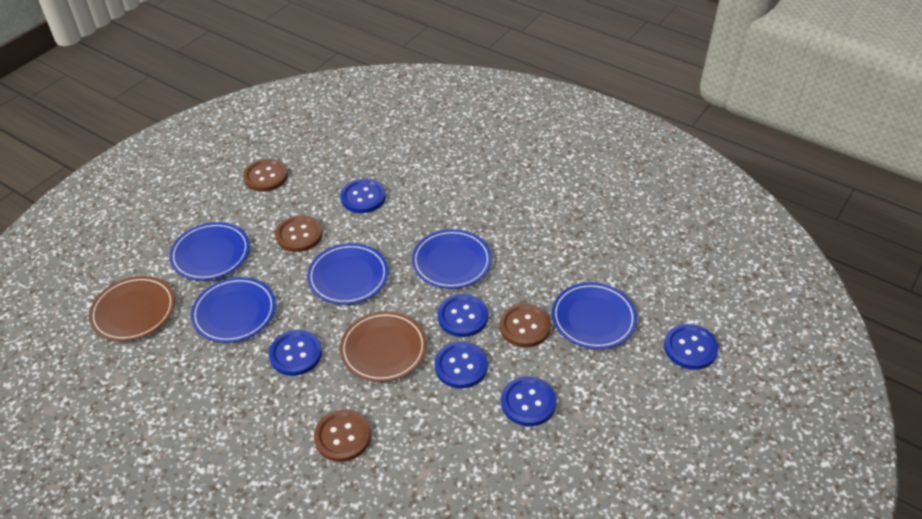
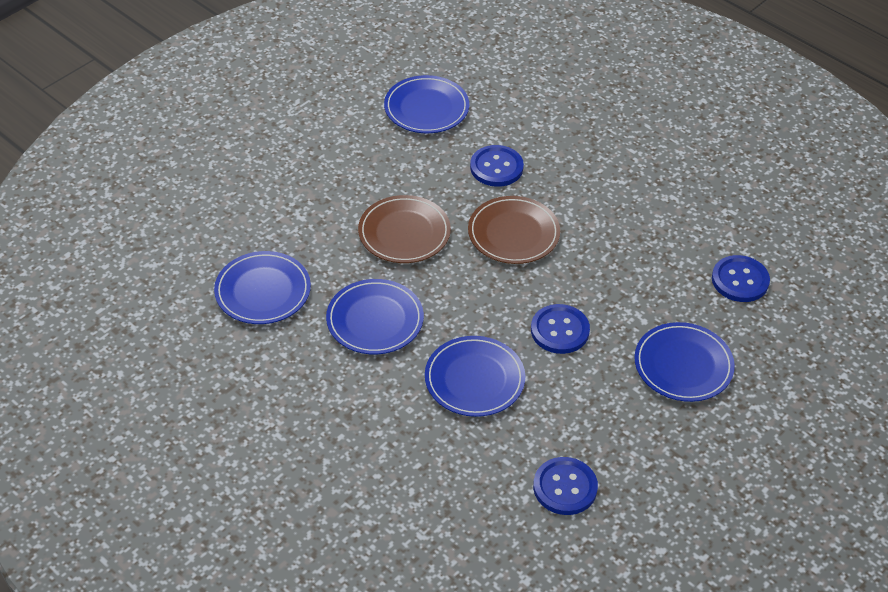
blue button: [269,330,322,376] [340,179,386,213] [435,341,488,388] [438,294,488,337] [501,376,556,426] [664,324,718,370] = 6 -> [470,145,524,187] [531,304,590,354] [533,457,598,515] [712,255,770,302] = 4
brown button: [243,159,288,192] [275,215,323,252] [314,409,371,462] [499,303,551,347] = 4 -> none = 0

